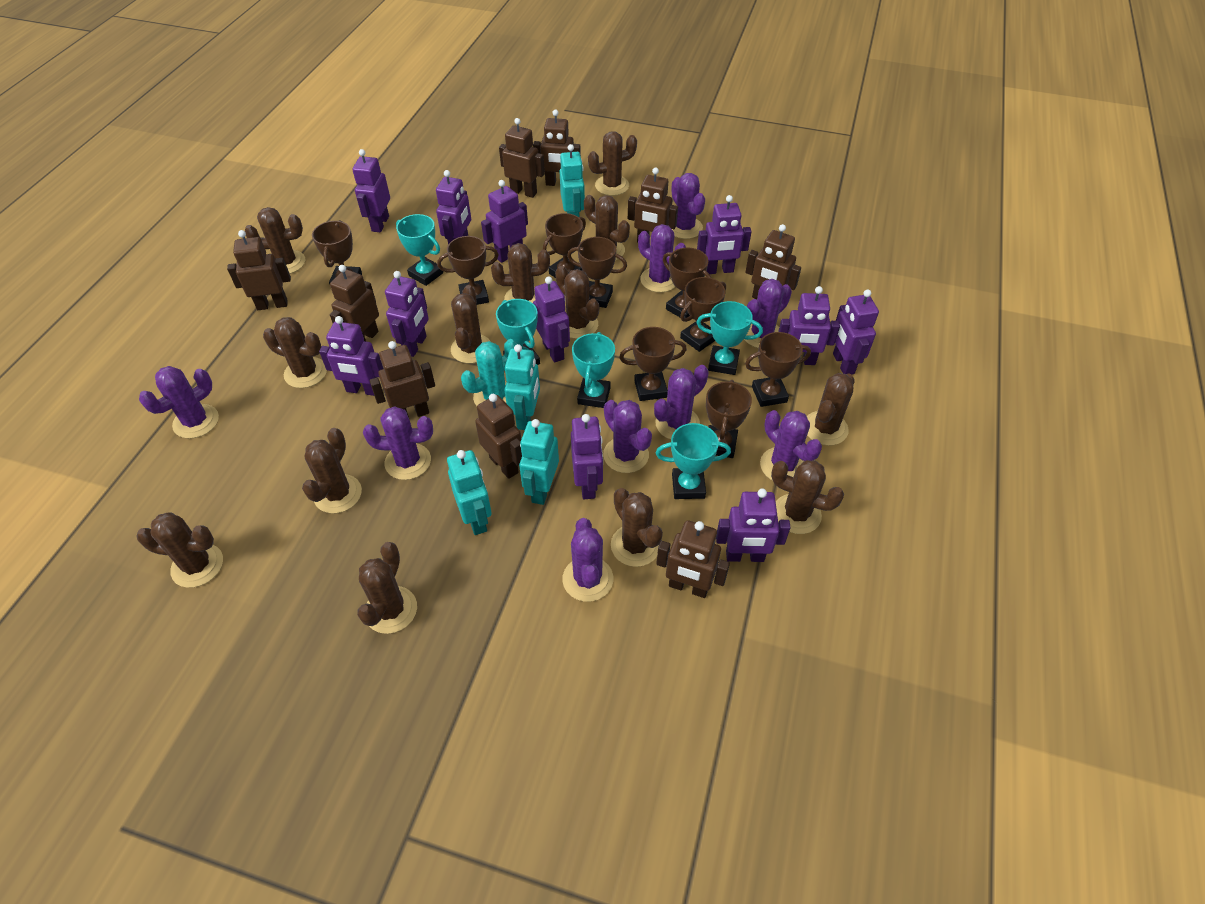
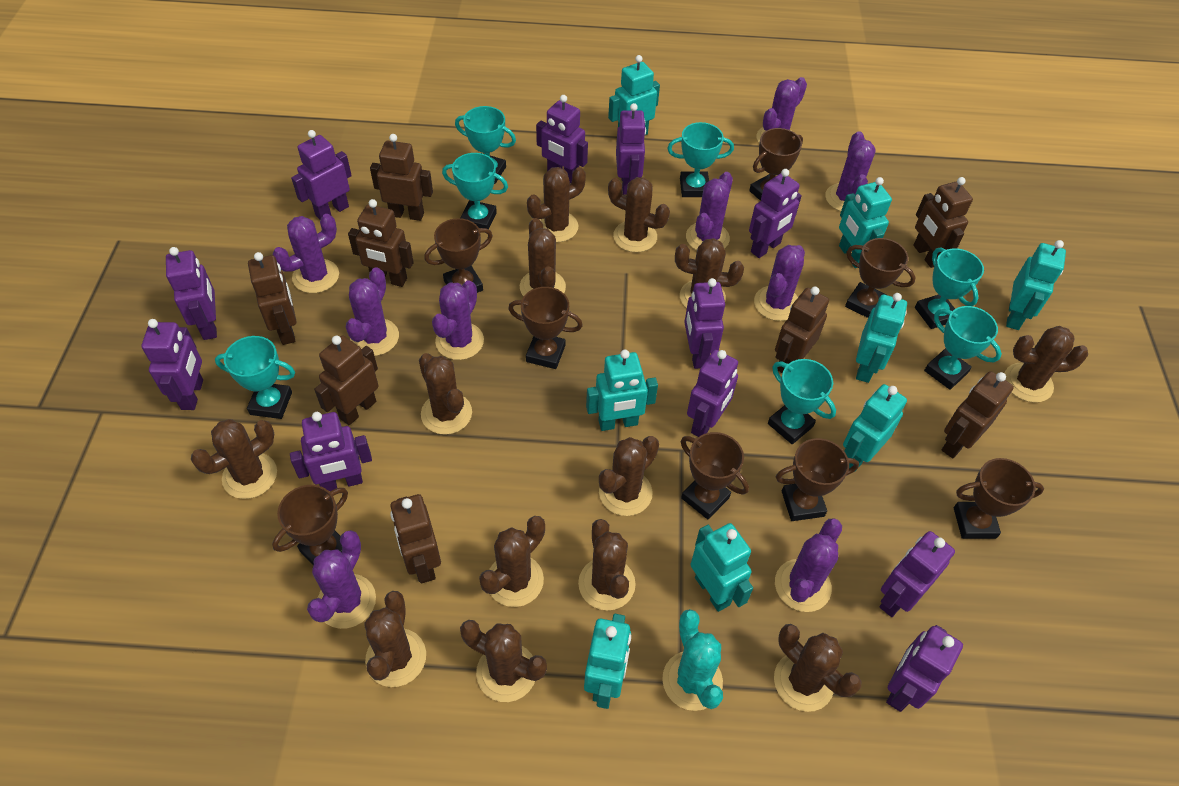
brown robot: [227,230,291,310] [330,265,379,341] [370,341,435,418] [475,394,522,479] [499,118,545,198] [533,110,581,186] [628,167,678,243] [656,520,730,598] [745,224,801,299] = 9 -> [248,252,297,345] [314,335,379,425] [348,199,414,287] [370,134,433,221] [390,494,441,584] [775,287,829,373] [913,177,973,268] [942,371,1014,458] = 8
brown trophy: [312,220,362,284] [437,236,499,305] [543,213,586,278] [567,237,627,308] [619,327,687,401] [663,247,711,318] [680,277,726,352] [706,380,752,458] [745,332,811,407] = 9 -> [272,485,348,566] [424,218,493,293] [508,287,583,369] [681,432,749,519] [749,128,803,201] [776,438,859,521] [845,238,916,318] [954,458,1044,539] = 8
turquoise robot: [447,450,492,535] [504,344,540,430] [519,419,559,505] [560,144,585,217] = 4 -> [584,614,631,709] [586,350,658,431] [608,55,660,135] [691,523,753,612] [839,177,892,268] [843,384,907,472] [856,293,907,383] [1006,240,1066,330] = 8
turquoise trophy: [396,214,443,286] [496,299,540,365] [572,332,615,408] [656,423,731,499] [696,301,763,375] = 5 -> [215,336,295,419] [442,153,508,230] [455,106,516,184] [667,122,734,197] [768,359,836,444] [915,247,984,329] [924,306,1002,390] = 7

